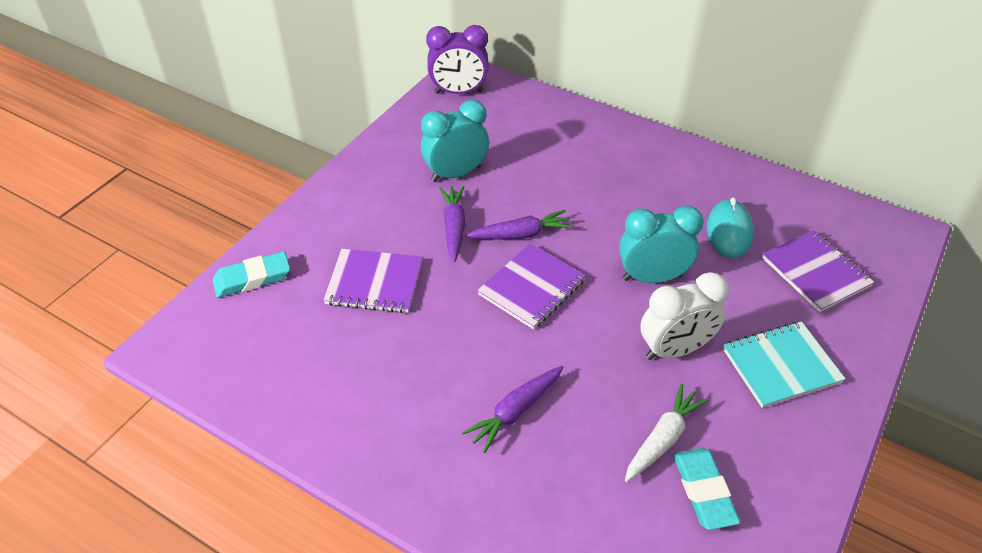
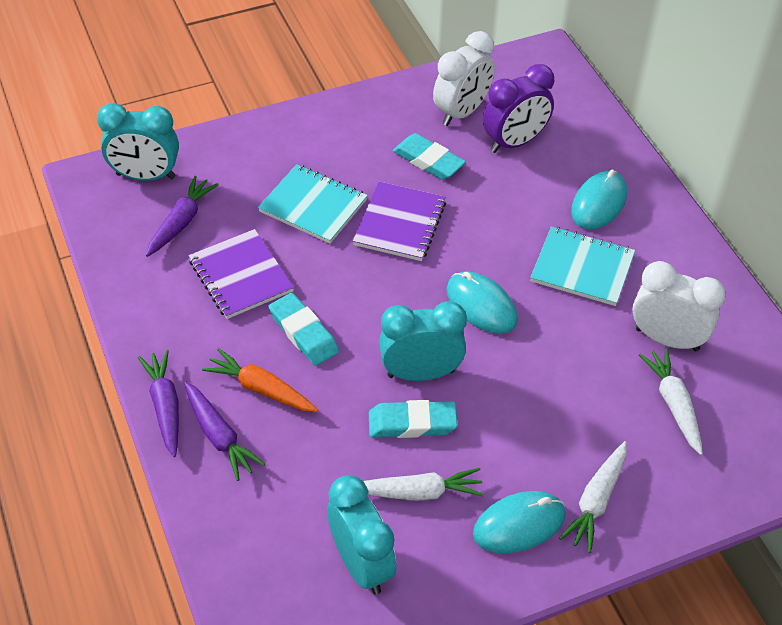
orange carrot: none = 0 -> [202,348,318,412] = 1
purple notebook: [323,249,422,313] [477,243,586,329] [762,230,874,312] = 3 -> [188,229,294,319] [353,182,446,261] = 2
turquoise clock: [421,100,489,182] [619,206,704,283] = 2 -> [97,103,179,181] [327,475,397,595] [379,301,467,381] = 3
turquoise eraser: [213,252,290,297] [673,448,741,530] = 2 -> [269,293,339,366] [369,400,458,438] [393,133,466,180] = 3
turquoise mouse: [707,198,754,258] = 1 -> [446,271,518,334] [473,491,565,553] [571,170,627,229] = 3
turquoise notebook: [723,321,845,408] = 1 -> [258,164,368,244] [530,227,635,306] = 2
white carrot: [625,383,709,482] = 1 -> [364,468,484,501] [559,441,627,553] [639,348,703,455] = 3
white clock: [640,272,729,360] = 1 -> [433,31,495,126] [632,261,726,351] = 2

